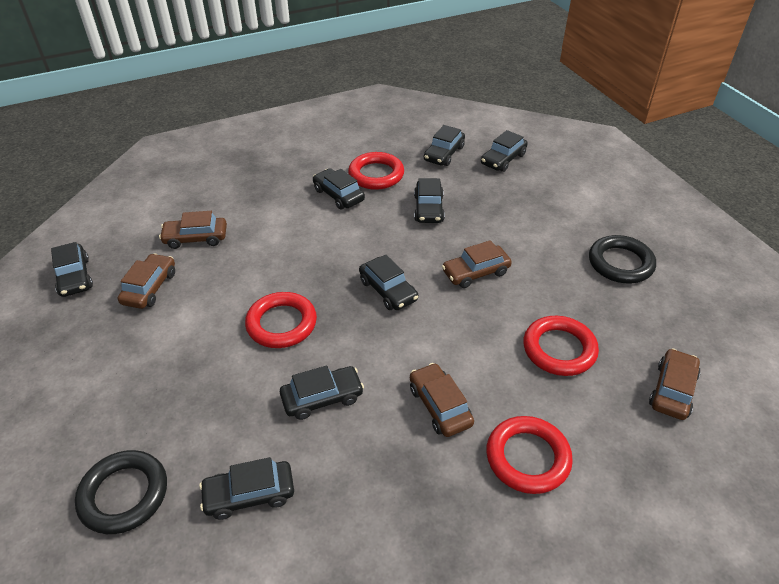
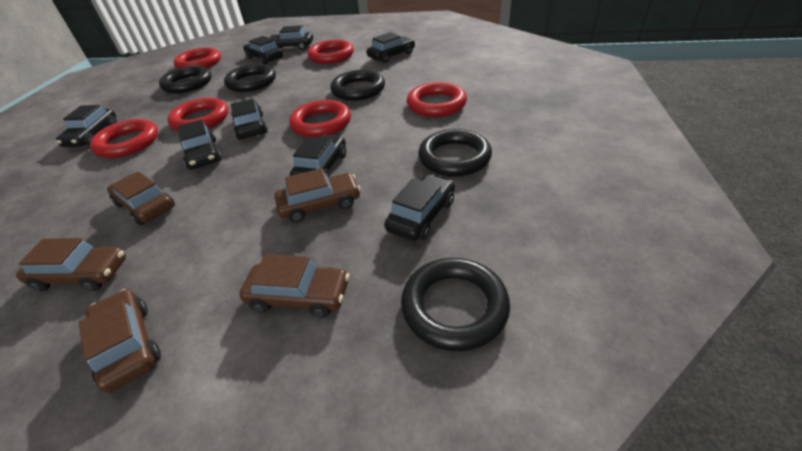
black ring: [75,450,167,534] [589,235,656,283] = 2 -> [159,66,212,94] [224,64,276,92] [330,70,385,101] [401,258,510,351] [418,129,492,177] = 5
red ring: [245,292,317,348] [348,152,404,190] [486,416,573,494] [523,316,599,376] = 4 -> [90,119,158,158] [167,98,229,131] [174,47,221,69] [289,100,351,137] [307,40,354,64] [407,82,467,117] = 6

